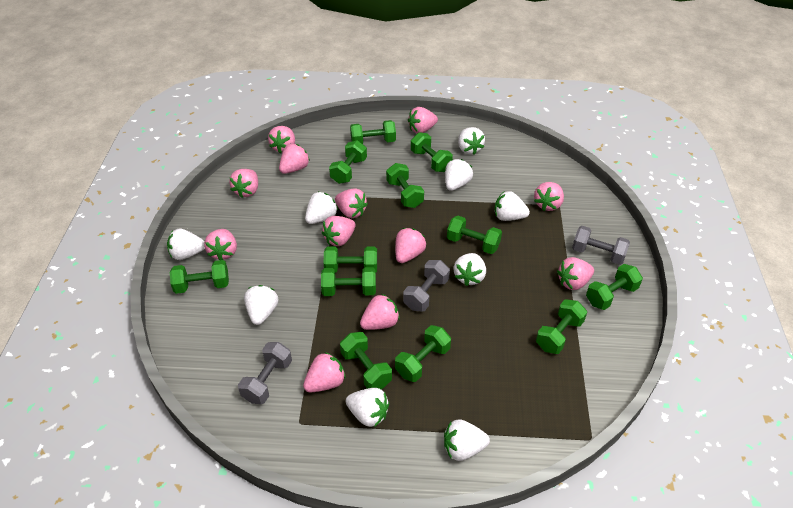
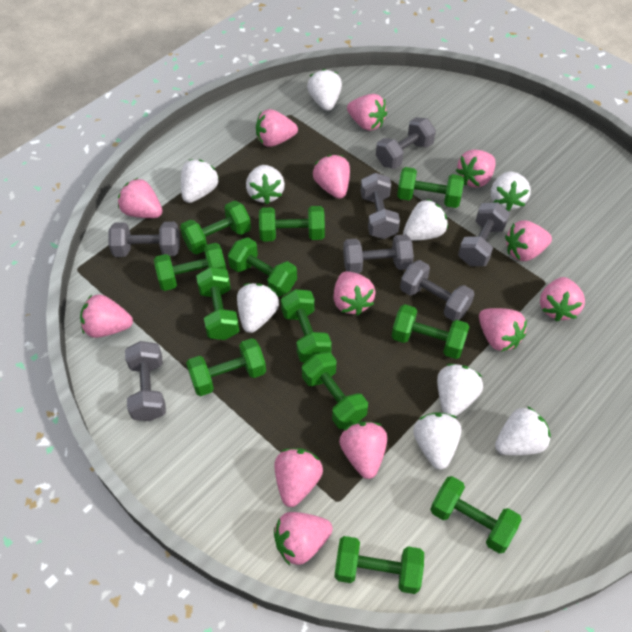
grey dumbbell: [238,342,292,404] [403,260,450,311] [572,226,630,265] = 3 -> [109,222,180,257] [125,341,166,421] [343,234,414,274] [360,173,400,239] [376,117,436,169] [400,260,475,321] [458,202,510,266] = 7
pink strawberry: [204,229,237,260] [229,169,258,198] [268,126,295,153] [279,144,310,174] [303,352,346,392] [322,216,356,246] [335,188,368,218] [360,294,400,330] [395,228,426,263] [408,107,438,133] [534,182,564,211] [557,257,594,290] = 12 -> [80,294,133,338] [118,178,163,218] [256,109,298,147] [274,448,323,507] [274,512,333,565] [313,155,350,199] [333,271,375,315] [339,421,387,479] [347,94,387,131] [456,150,495,188] [479,308,527,352] [505,221,552,261] [540,277,585,321] = 13

